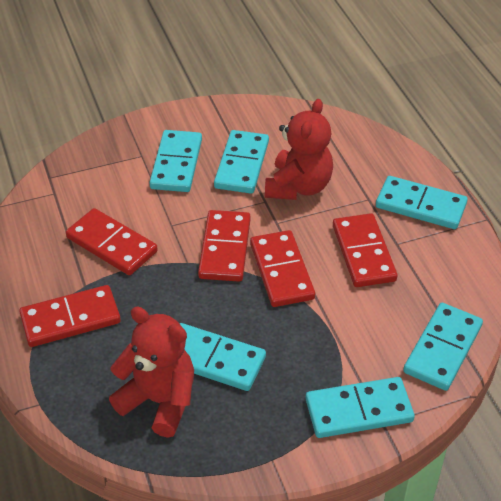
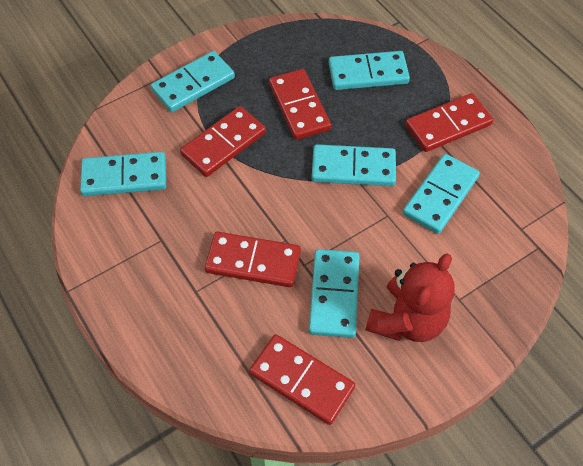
red teddy bear: [109,307,194,438] [265,99,333,200] = 2 -> [366,253,455,342] = 1

